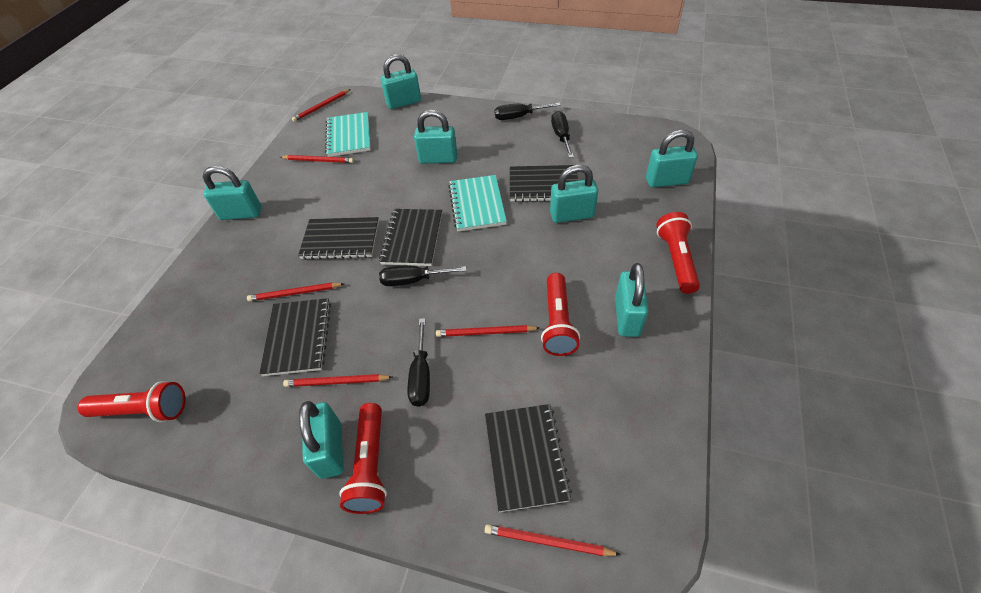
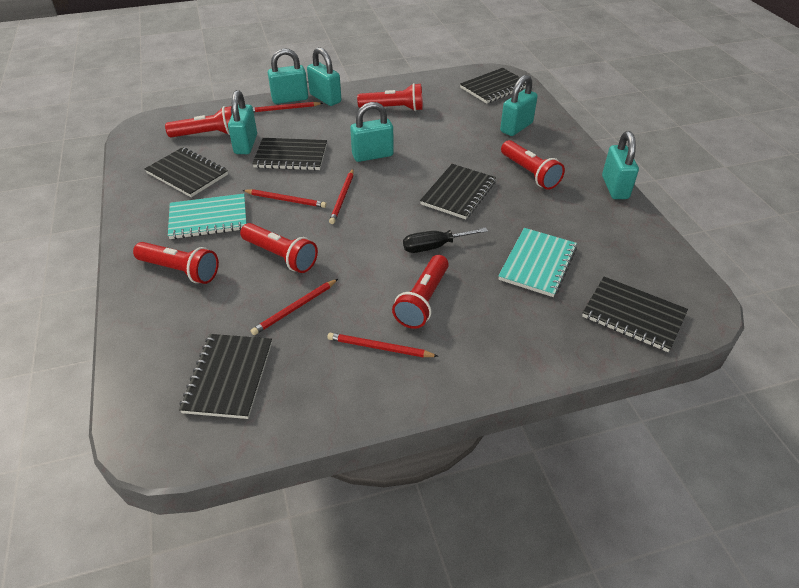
black notebook: [259,298,331,376] [298,217,379,260] [379,209,442,266] [485,404,572,512] [510,165,578,202] = 5 -> [145,147,228,197] [179,334,272,419] [252,138,327,170] [420,164,496,219] [460,68,526,104] [582,277,688,352] = 6
black screwdriver: [379,265,467,286] [408,318,430,407] [494,103,560,120] [551,111,574,158] = 4 -> [403,227,488,253] = 1
red flashlight: [78,381,186,422] [339,403,387,514] [541,273,580,356] [656,212,700,294] = 4 -> [133,242,219,284] [165,106,232,137] [240,223,318,273] [357,83,423,111] [392,255,449,329] [501,140,565,190] = 6
red pencil: [247,283,344,301] [281,155,354,163] [283,374,393,387] [292,89,351,122] [436,325,539,337] [485,524,621,556] = 6 -> [242,189,327,208] [251,279,338,335] [253,102,323,113] [327,333,439,357] [329,169,354,224] = 5
turquoise padlock: [203,166,261,220] [299,401,344,479] [381,54,421,109] [414,110,457,164] [550,165,598,223] [615,263,648,337] [646,130,698,188] = 7 -> [228,90,257,154] [268,48,308,104] [307,47,341,106] [350,102,394,162] [500,75,538,136] [602,131,639,199] = 6

